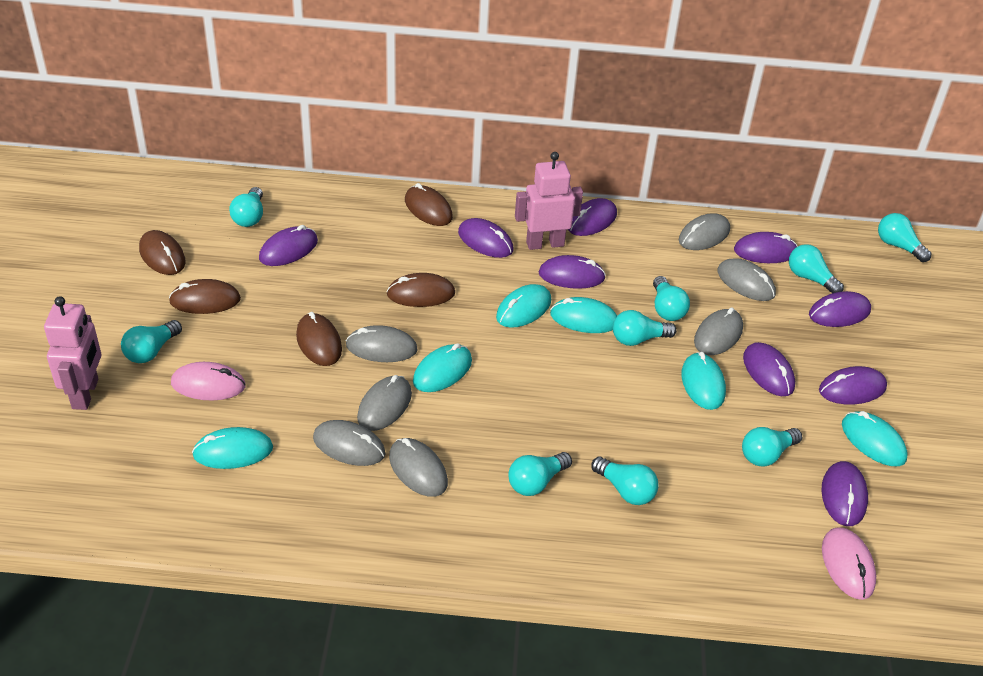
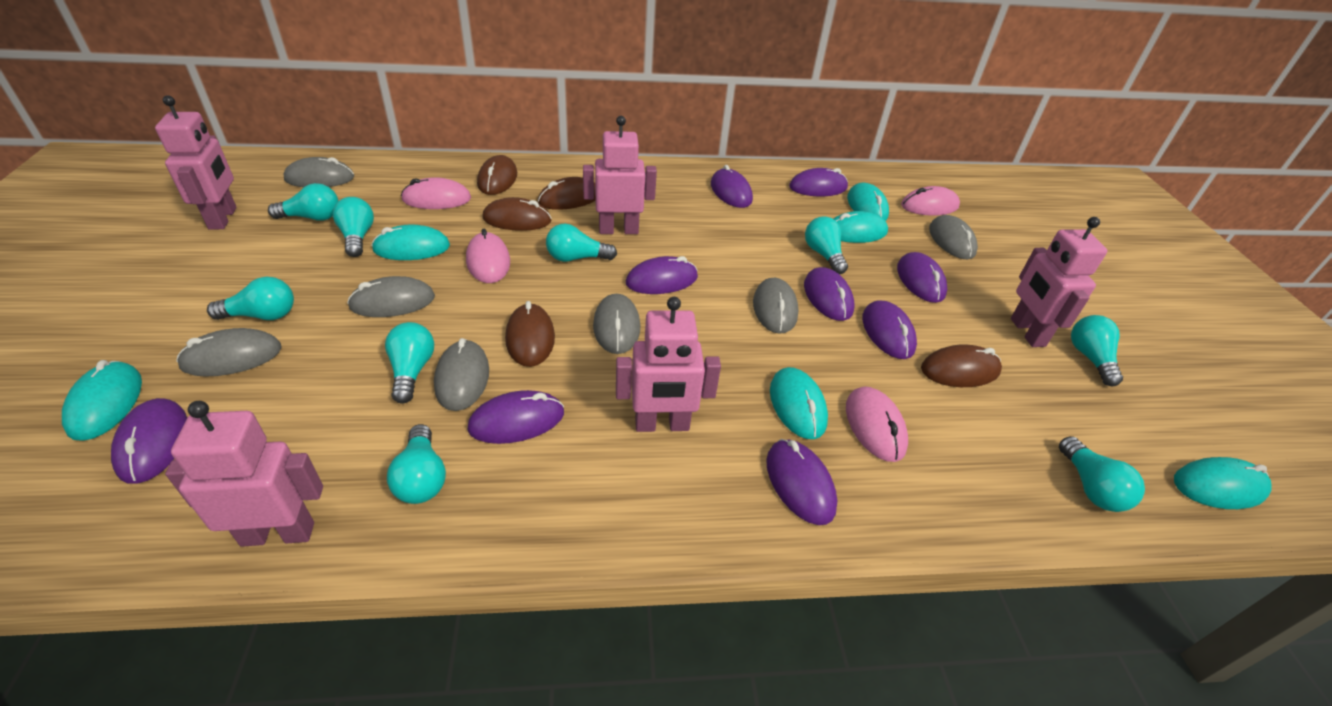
pink mouse: [171,362,246,400] [822,527,876,600] = 2 -> [401,177,471,209] [466,229,510,283] [846,386,908,462] [901,186,960,216] = 4
pink robot: [44,296,101,410] [515,152,583,250] = 2 -> [155,95,237,230] [165,401,323,547] [583,116,657,234] [616,297,721,432] [1011,217,1107,347] = 5

